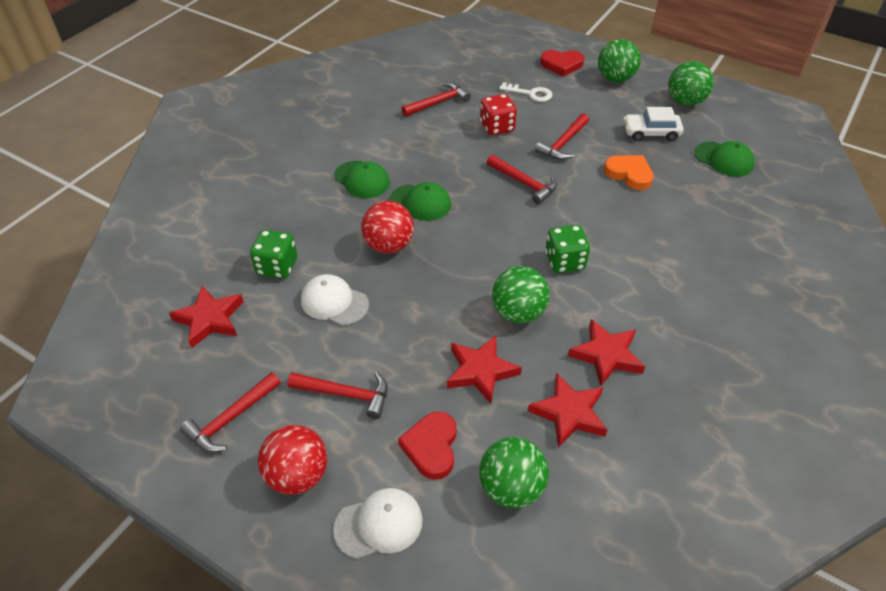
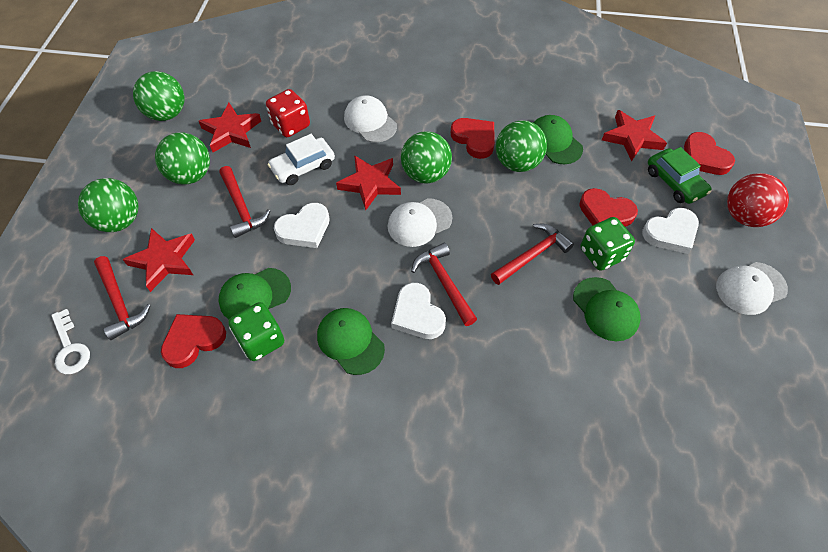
green ball: [479,437,549,508] [492,266,550,323] [598,39,641,82] [668,61,714,106] = 4 -> [78,178,139,232] [133,71,185,121] [155,132,210,185] [401,131,452,184] [496,120,547,172] = 5
green cap: [334,161,390,198] [390,182,451,221] [694,141,755,177] = 3 -> [218,268,291,319] [317,308,385,375] [533,115,583,164] [573,277,641,341] = 4
green car: none = 0 -> [648,147,712,204] = 1
orange heart: [604,155,654,190] = 1 -> none = 0
red ball: [258,425,327,495] [361,201,414,254] = 2 -> [727,173,789,227] = 1
red hammer: [180,372,281,452] [287,372,388,419] [402,82,471,117] [487,155,557,205] [535,113,589,160] = 5 -> [94,256,151,340] [219,166,270,238] [411,243,477,326] [491,224,574,285] = 4
red heart: [398,411,457,480] [540,50,584,77] = 2 -> [161,314,226,368] [451,118,495,159] [579,188,638,227] [684,132,735,175] = 4
white cap: [301,274,369,326] [333,488,423,559] = 2 -> [344,95,397,143] [388,198,452,247] [716,262,788,315] = 3
white heart: none = 0 -> [274,203,330,248] [391,283,446,339] [642,208,699,254] = 3

